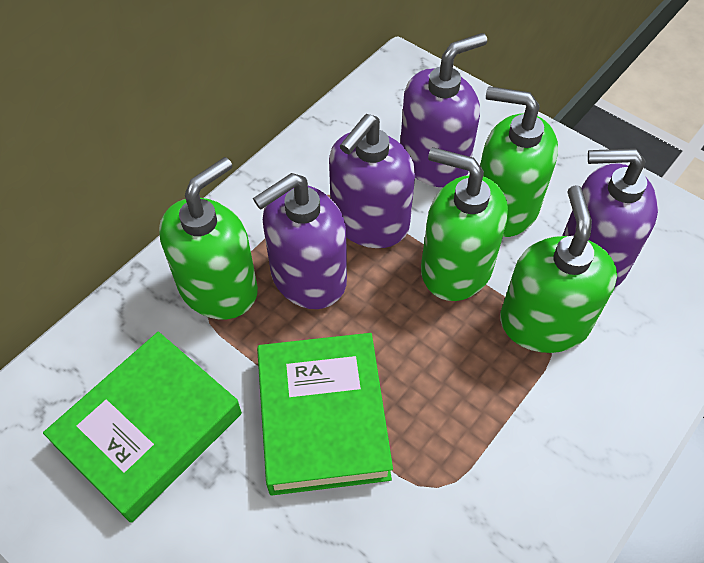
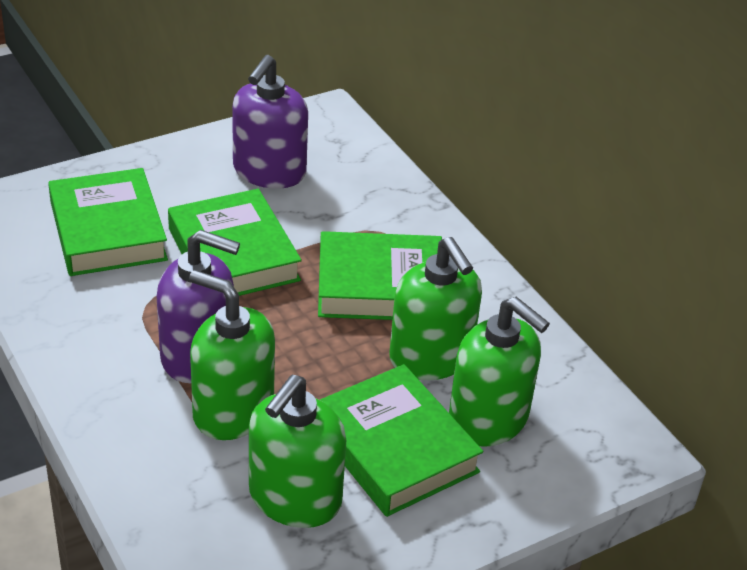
green book: [43,332,242,523] [257,333,393,496] = 2 -> [48,168,168,276] [168,189,302,296] [318,231,442,320] [320,364,483,517] = 4
purple soap dispenser: [253,173,347,309] [329,114,415,248] [400,33,487,187] [562,148,658,287] = 4 -> [157,230,240,383] [232,55,308,189] = 2

